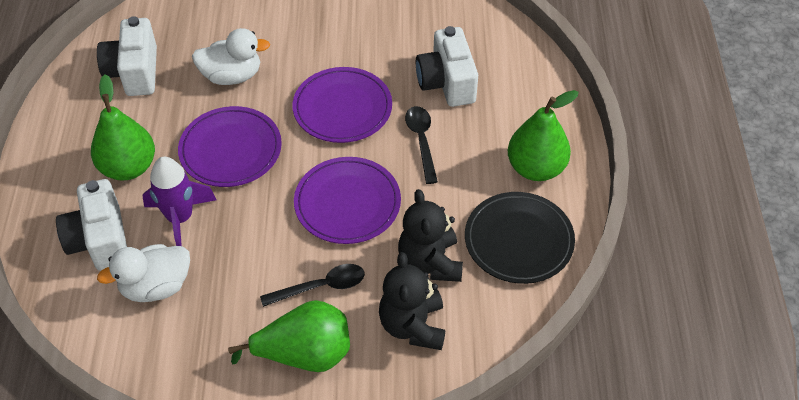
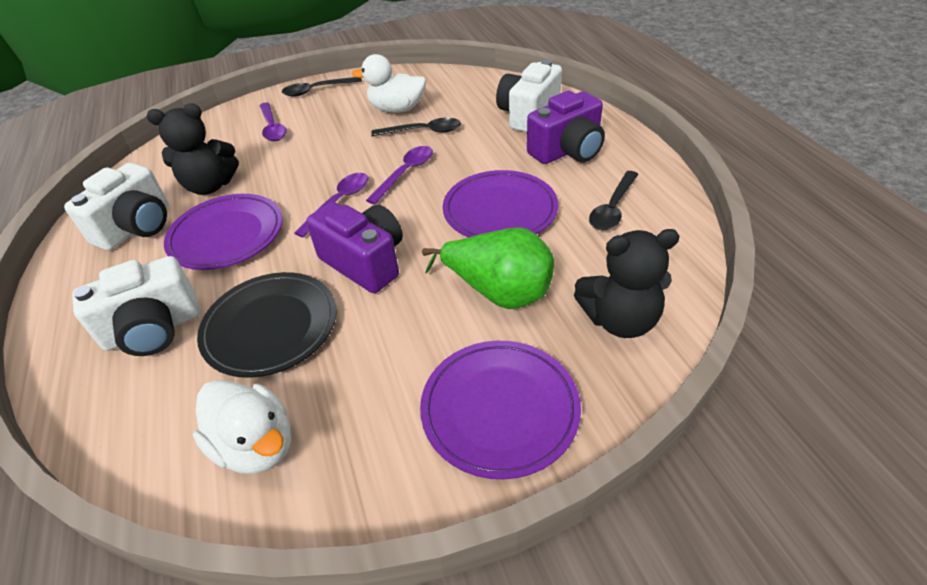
black spoon: [260,264,365,307] [405,106,438,184] = 2 -> [282,77,362,97] [371,118,461,137] [589,171,639,230] = 3
green pear: [91,75,155,181] [228,300,350,372] [508,90,579,181] = 3 -> [422,227,554,309] = 1
purple camera: none = 0 -> [306,202,403,293] [527,91,605,164] = 2
purple rocket: [142,157,216,246] = 1 -> none = 0
purple spoon: none = 0 -> [259,102,287,141] [294,173,368,238] [366,146,433,205] = 3

